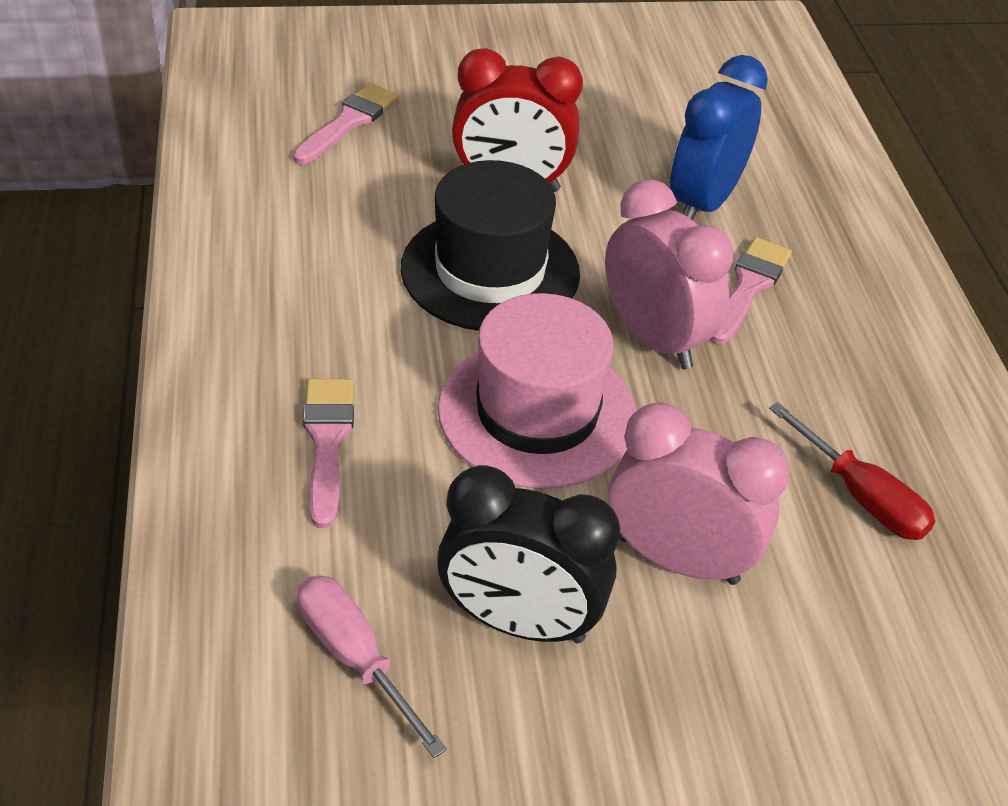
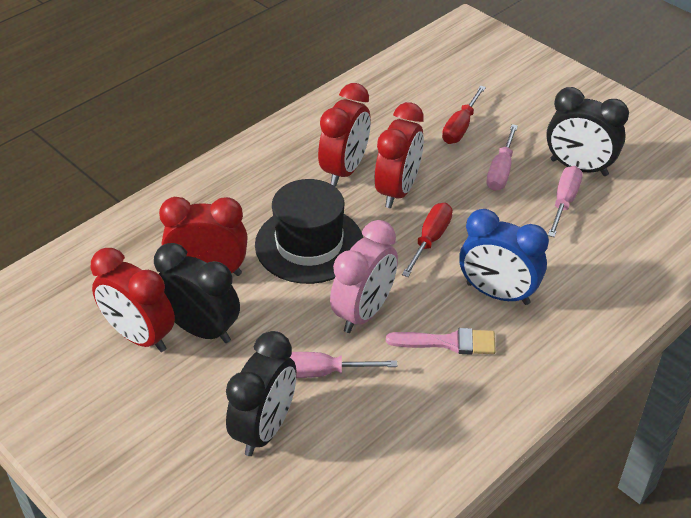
black clock: [437,465,620,643] = 1 -> [154,243,240,343] [226,331,296,456] [546,87,629,176] = 3
pink brush: [293,83,399,164] [303,379,354,528] [710,237,792,344] = 3 -> [386,328,496,355] = 1
pink clock: [605,179,733,369] [608,402,790,585] = 2 -> [330,220,398,333] = 1
pink hat: [438,293,636,489] = 1 -> none = 0
pink screwdriver: [297,575,447,758] = 1 -> [290,352,397,378] [486,124,518,191] [548,166,582,237] = 3
red clock: [452,48,583,192] = 1 -> [91,248,175,352] [159,197,248,276] [318,83,371,187] [375,102,424,208] = 4
red screwdriver: [769,402,935,540] = 1 -> [402,203,453,277] [442,85,486,144] = 2

